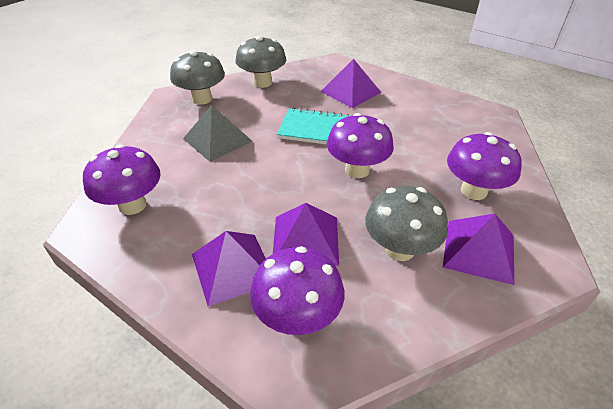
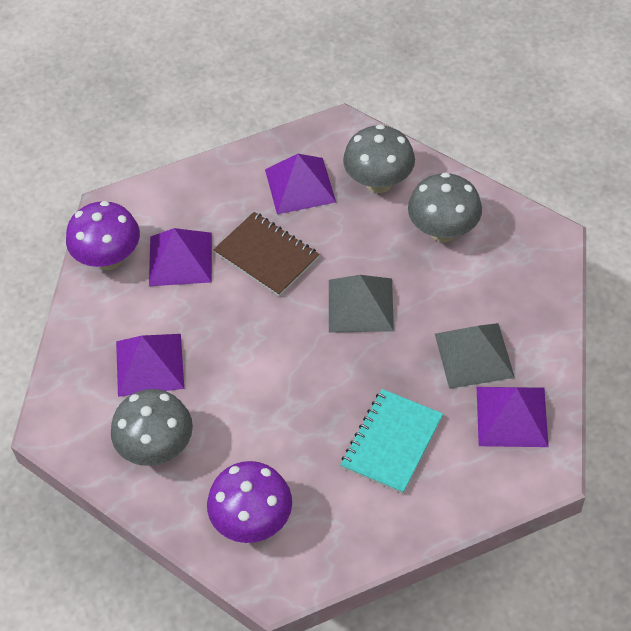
brown notebook: none = 0 -> [213,212,320,297] = 1
grey pyramid: [183,105,252,162] = 1 -> [329,275,394,333] [435,323,515,389] = 2
purple mushroom: [83,144,160,215] [250,246,344,335] [327,113,394,178] [447,132,522,200] = 4 -> [66,201,140,270] [207,461,292,543] = 2

